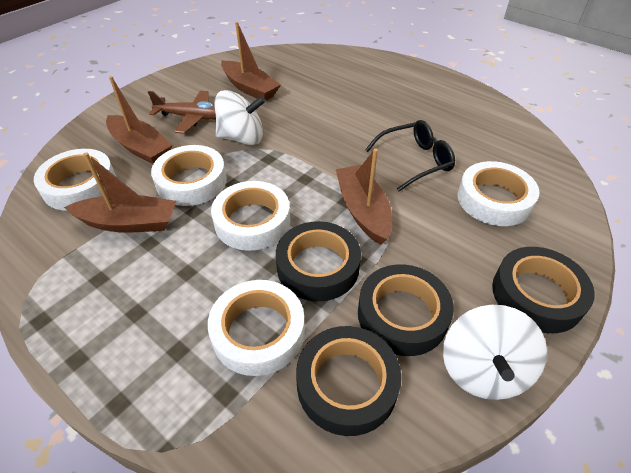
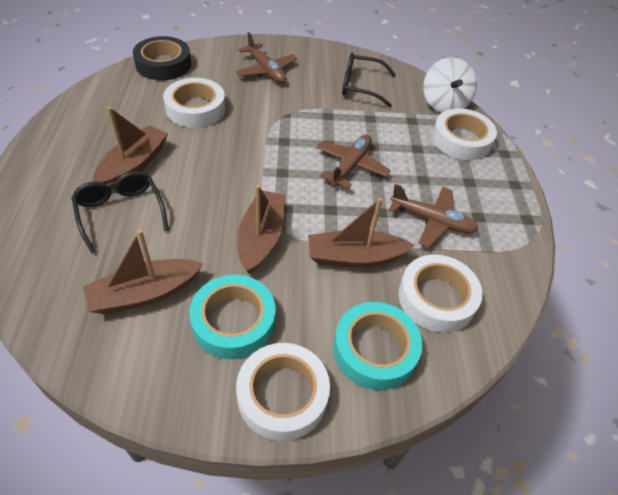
black glasses: [365,120,455,191] = 1 -> [72,171,169,254] [342,53,396,107] = 2
black tape: [276,221,361,301] [296,326,401,436] [358,264,454,356] [492,247,595,333] = 4 -> [133,36,191,80] = 1
brown plane: [148,91,216,134] = 1 -> [235,32,297,83] [316,134,391,188] [389,184,478,247] = 3
turquoise tape: none = 0 -> [189,275,275,359] [333,302,422,390] = 2
white spinning top: [214,90,266,145] [443,305,547,400] = 2 -> [423,57,477,113] = 1
white tape: [34,149,116,211] [151,145,227,206] [208,280,305,376] [211,181,290,251] [458,161,540,226] = 5 -> [163,78,226,128] [236,343,330,441] [398,255,482,333] [432,108,497,160] = 4

